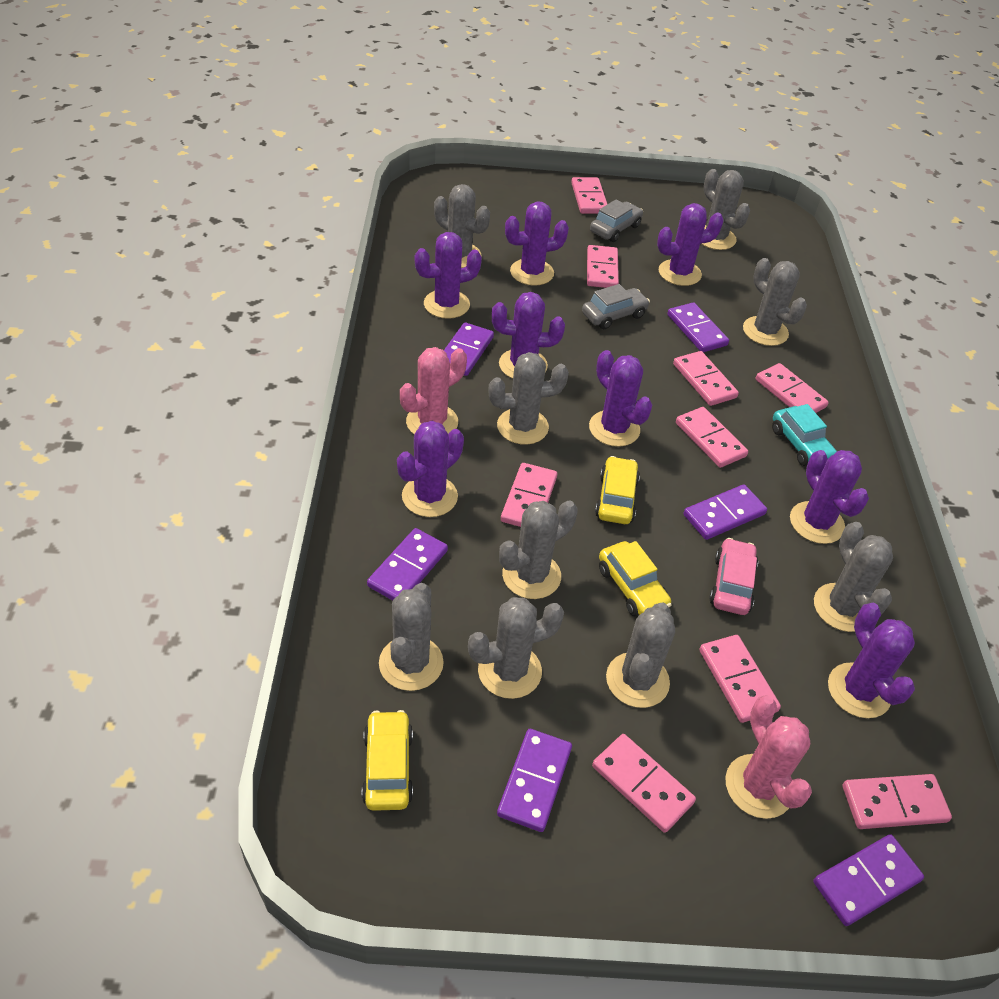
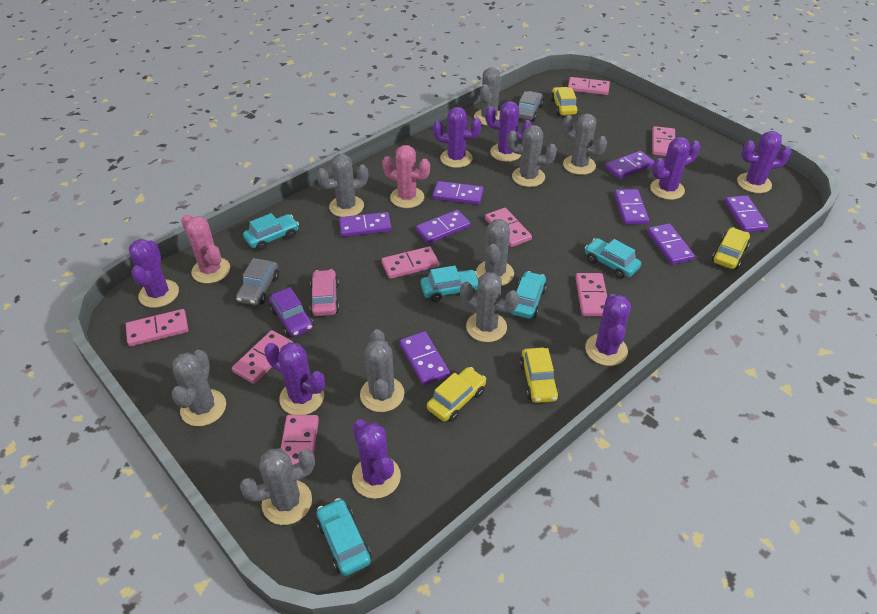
pink domino: [501,463,557,527] [571,177,607,214] [587,245,619,288] [592,734,696,833] [673,351,739,406] [676,407,748,468] [699,635,781,723] [756,363,828,413] [842,774,952,829] = 9 -> [126,309,188,346] [232,330,293,384] [281,415,319,475] [381,246,439,279] [485,208,532,247] [568,77,610,95] [575,273,607,316] [652,126,675,156] = 8
purple car: none = 0 -> [269,287,314,337] = 1
purple domino: [367,528,448,601] [444,322,494,376] [497,729,572,832] [667,303,729,352] [683,484,767,540] [813,834,924,926] = 6 -> [339,212,392,237] [399,331,450,386] [416,210,471,244] [433,181,484,205] [605,151,655,179] [614,189,649,225] [647,223,695,265] [724,195,768,232] = 8
turquoise car: [772,404,837,466] = 1 -> [243,213,299,250] [316,498,371,576] [421,266,478,302] [511,271,547,319] [585,238,641,279] = 5
yellow car: [362,710,413,811] [595,456,640,524] [599,541,672,616] = 3 -> [427,367,486,422] [520,347,559,403] [551,87,578,116] [712,227,750,269] = 4

